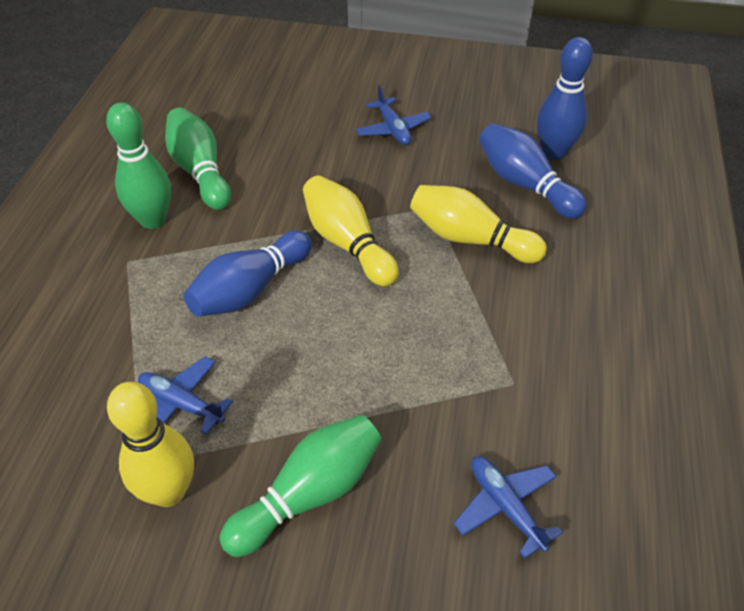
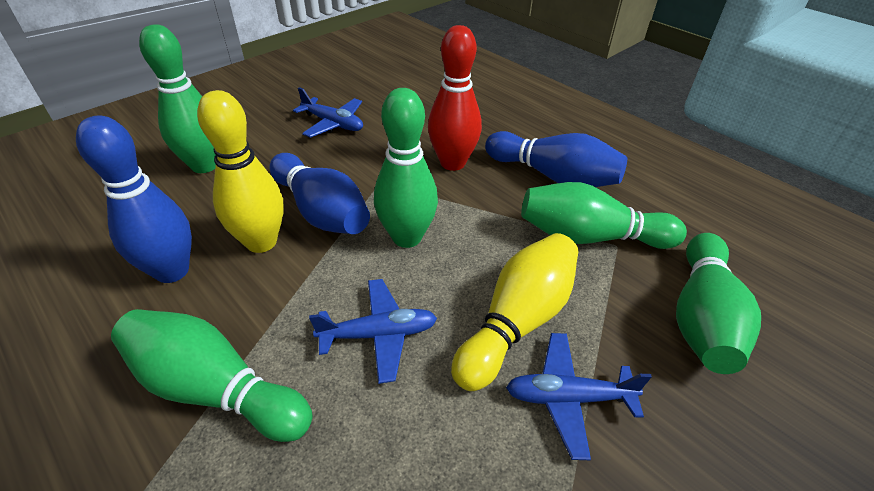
green bowling pin: [106,102,171,229] [165,107,231,210] [220,415,382,557] = 3 -> [111,309,313,442] [139,24,216,173] [374,88,438,248] [521,182,687,249] [676,233,761,374] = 5
red bowling pin: none = 0 -> [428,25,482,171] = 1
yellow bowling pin: [107,382,194,507] [303,176,399,287] [410,185,547,263] = 3 -> [197,90,284,253] [451,233,578,391] = 2

